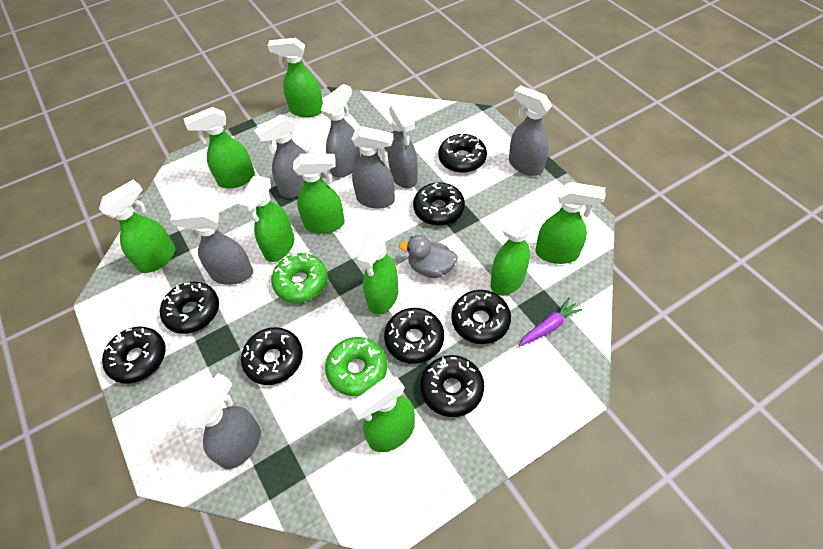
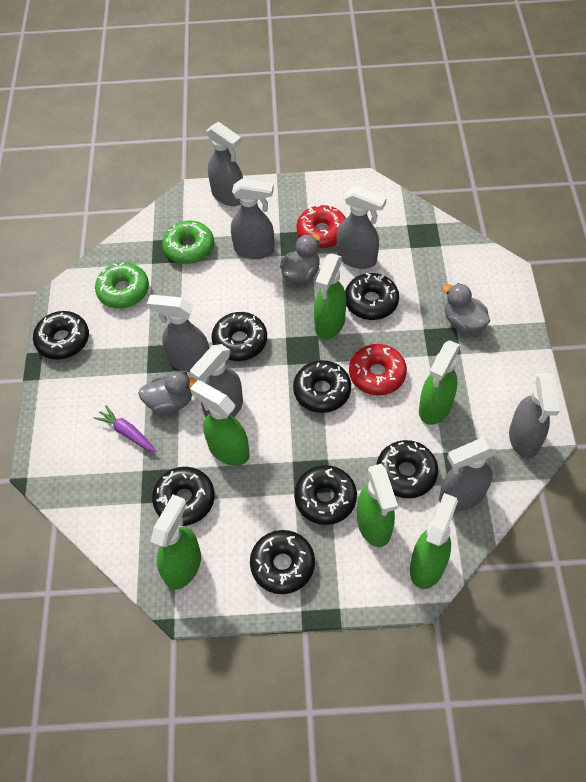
green spray bottle: [99,180,175,273] [184,107,255,188] [237,176,294,262] [268,38,323,117] [293,154,345,234] [349,377,415,452] [357,228,398,314] [491,199,540,296] [535,182,606,264] = 9 -> [150,495,201,590] [190,380,250,466] [314,254,346,339] [357,464,398,547] [410,493,458,589] [419,340,461,425] = 6
grey duck: [399,235,458,278] = 1 -> [138,371,197,414] [280,234,320,284] [442,283,490,333] = 3
red donut: none = 0 -> [296,205,346,248] [349,344,407,395] = 2

